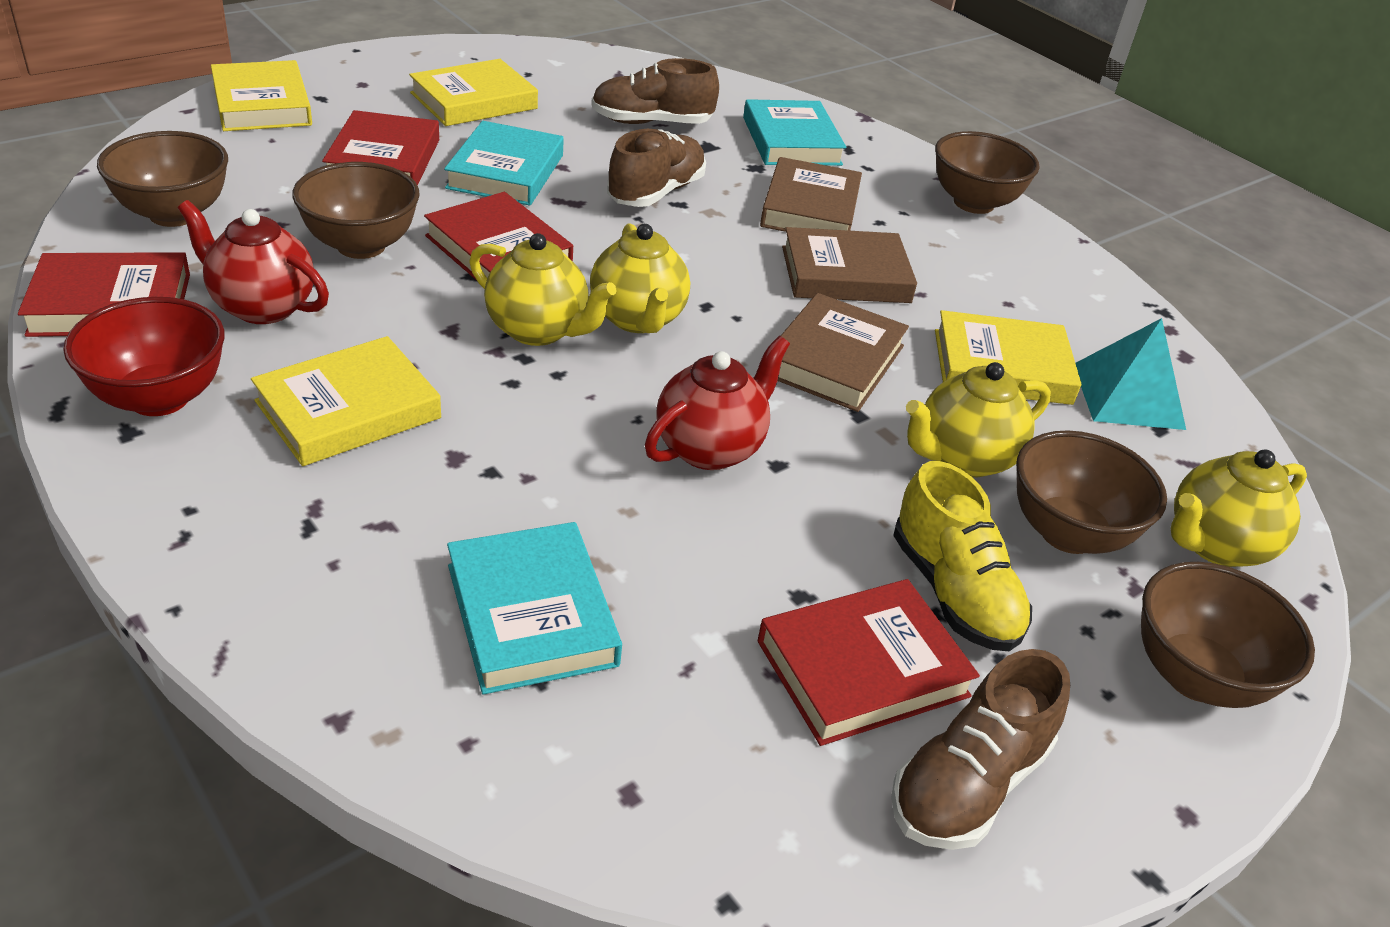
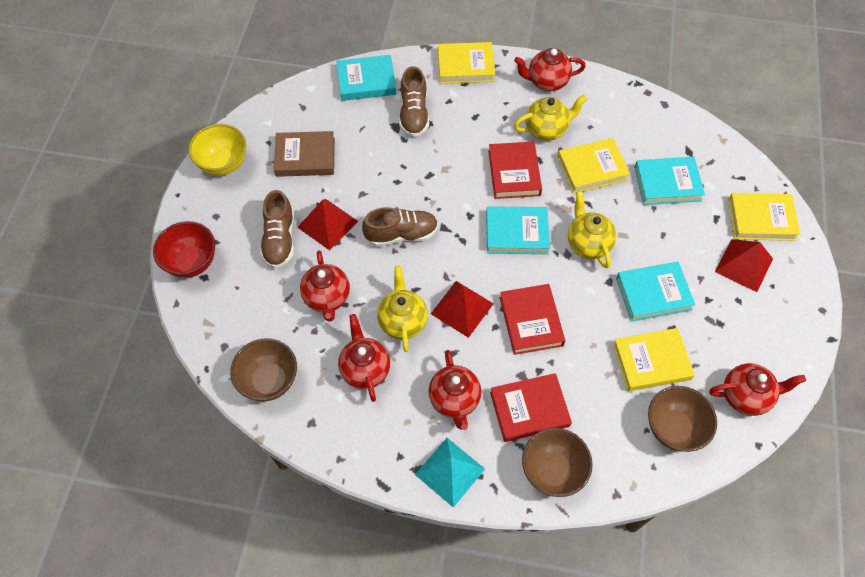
brown book: [760,157,862,232] [778,293,909,412] [782,227,917,303] = 3 -> [274,131,335,177] = 1
brown bowl: [97,131,228,227] [292,162,420,259] [935,131,1039,214] [1016,430,1167,554] [1141,562,1315,708] = 5 -> [230,338,297,401] [522,428,593,497] [648,386,717,452] = 3
red book: [18,252,190,337] [322,110,439,186] [424,192,573,280] [758,579,980,746] = 4 -> [488,142,542,199] [490,373,572,442] [500,284,565,355] = 3
red pyramid: none = 0 -> [297,199,358,250] [431,281,494,338] [715,239,773,292] = 3
red teapot: [178,200,329,324] [645,336,790,470] = 2 -> [300,250,350,322] [338,314,390,402] [428,350,481,430] [514,48,586,91] [709,363,806,416] = 5
turquoise book: [444,121,564,206] [447,522,622,694] [743,99,846,166] = 3 -> [336,55,396,101] [486,206,550,254] [616,262,695,322] [634,157,705,205] = 4
yellow bowl: none = 0 -> [188,124,246,176] = 1
yellow shoe: [893,461,1032,651] = 1 -> none = 0
yellow teapot: [469,233,617,346] [590,223,690,333] [906,362,1051,478] [1171,450,1307,567] = 4 -> [377,266,428,352] [514,95,587,141] [568,191,617,268] = 3

